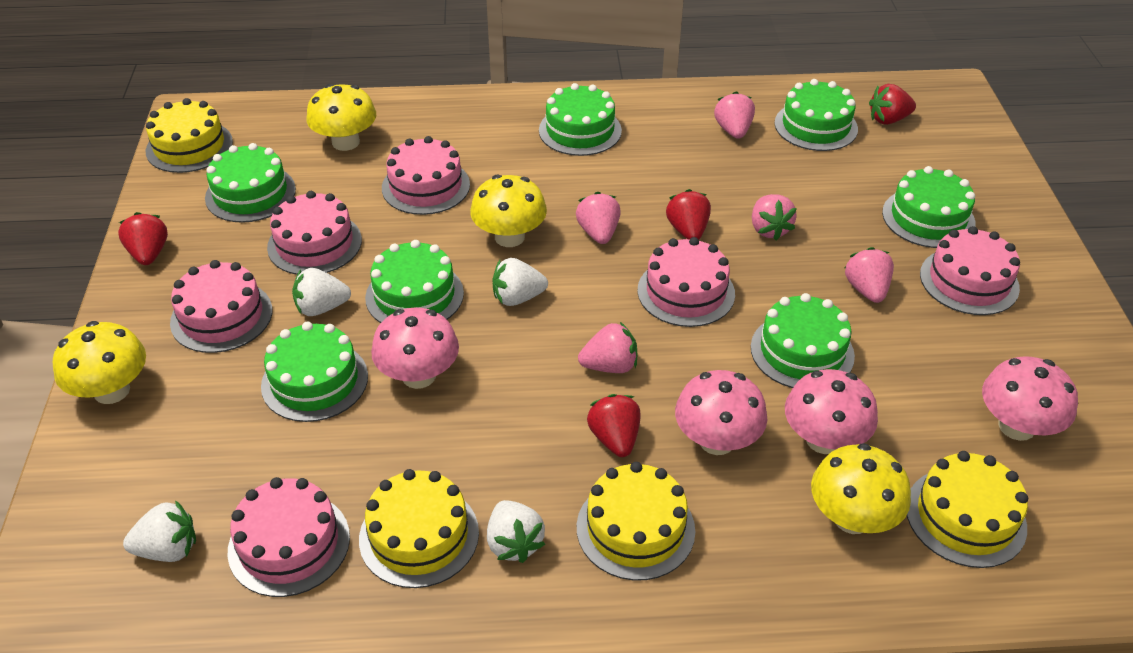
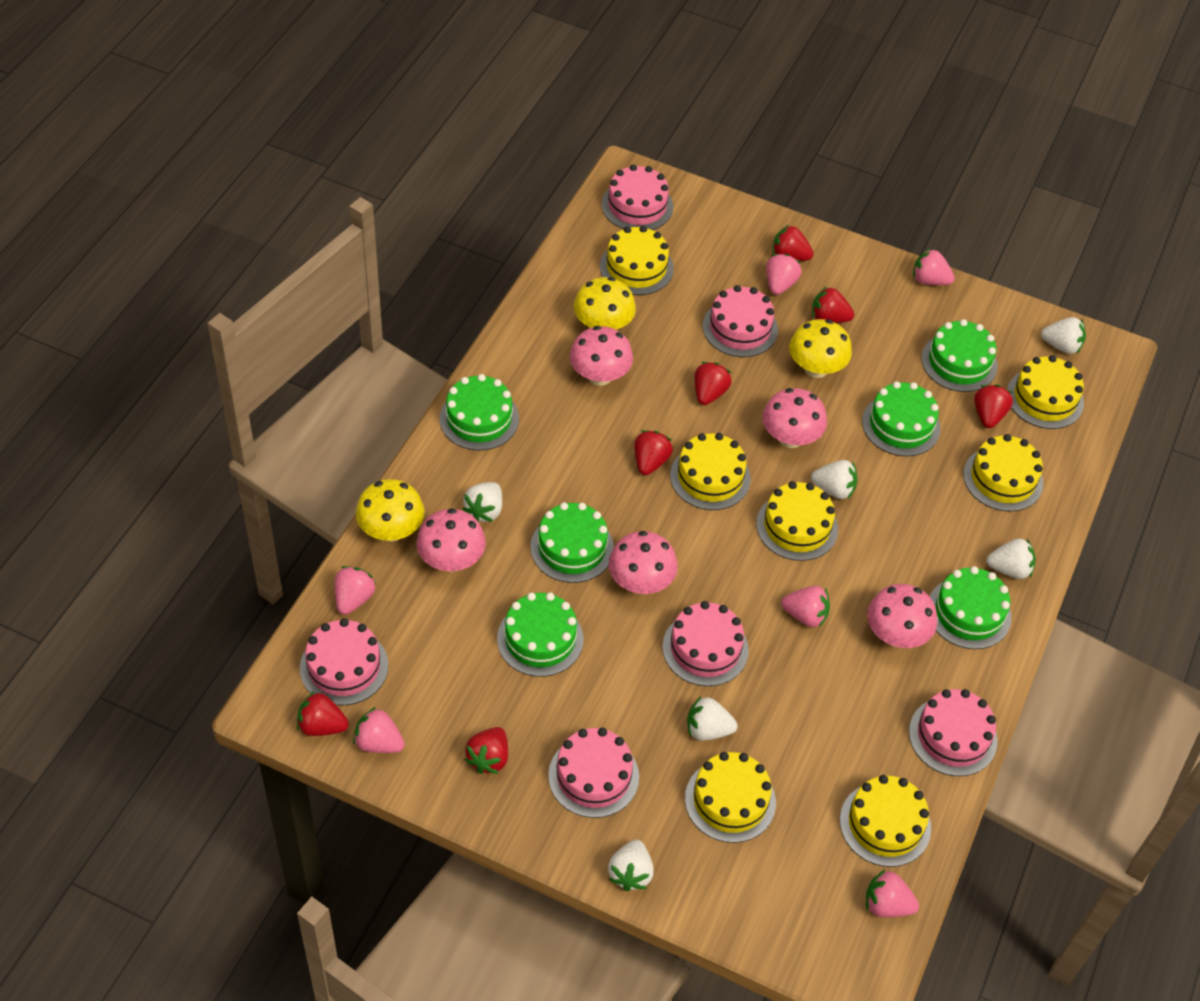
green cake: [205,143,296,223] [261,322,368,422] [365,240,464,323] [539,83,622,156] [751,293,855,388] [774,79,858,151] [882,166,976,248] = 7 -> [439,374,519,451] [497,592,583,677] [530,502,614,583] [862,381,941,456] [921,319,998,392] [930,566,1012,649] = 6
pink mushroom: [371,308,459,389] [675,370,767,455] [785,369,878,454] [982,356,1078,441] = 4 -> [416,508,486,572] [570,326,633,386] [609,531,678,594] [762,388,827,448] [867,584,937,648] = 5
pink strawberry: [576,192,621,244] [578,322,637,373] [714,91,755,139] [752,194,797,240] [845,247,894,303] = 5 -> [334,566,376,615] [353,707,405,753] [766,254,802,295] [781,586,830,628] [866,870,919,917] [913,248,955,285] = 6
red strawberry: [118,212,168,265] [587,394,640,457] [666,189,711,240] [869,84,916,125] = 4 -> [297,691,349,736] [465,727,508,774] [634,430,673,475] [694,362,732,405] [772,225,814,261] [812,286,854,323] [974,385,1013,428] = 7
white strawberry: [123,500,196,562] [292,268,351,316] [487,500,545,563] [492,258,548,306] = 4 -> [463,482,502,522] [608,840,654,891] [687,696,738,741] [811,460,858,499] [986,538,1036,579] [1041,317,1086,354] = 6
yellow cake: [146,98,233,173] [359,469,479,588] [577,462,695,580] [907,451,1028,568] = 4 -> [600,226,674,295] [670,433,751,510] [685,752,776,843] [756,481,838,561] [840,775,931,867] [963,434,1043,512] [1007,355,1084,429] = 7
yellow mushroom: [53,321,146,404] [306,84,376,151] [470,175,547,247] [811,443,911,534] = 4 -> [356,479,425,542] [574,277,636,330] [789,319,852,378] = 3

